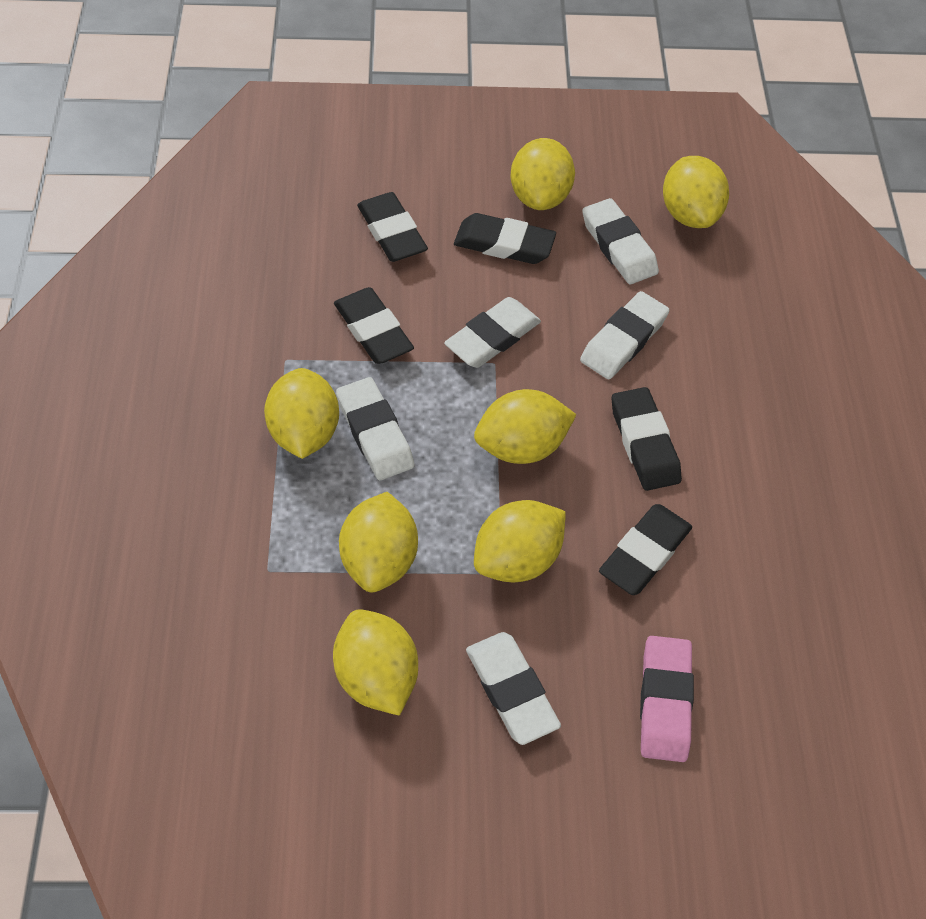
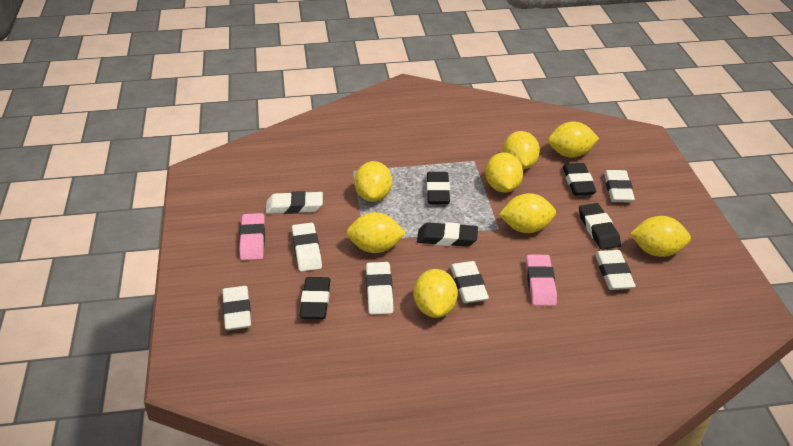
pink eraser: [640,636,694,762] = 1 -> [239,213,265,260] [526,255,557,306] = 2
white eraser: [336,377,414,480] [444,297,541,368] [466,632,561,745] [580,291,670,379] [582,198,659,284] = 5 -> [222,286,251,330] [266,191,323,214] [292,223,322,272] [366,262,394,315] [450,261,489,303] [595,250,636,290] [604,170,635,202] = 7
yellow lemon: [264,368,339,459] [333,609,418,716] [339,492,418,592] [474,389,577,464] [474,500,566,582] [511,138,575,210] [663,156,729,228] = 7 -> [346,212,406,253] [354,161,392,202] [414,269,458,318] [485,152,523,193] [499,193,556,233] [503,131,540,170] [548,121,599,157] [630,216,691,257] = 8

